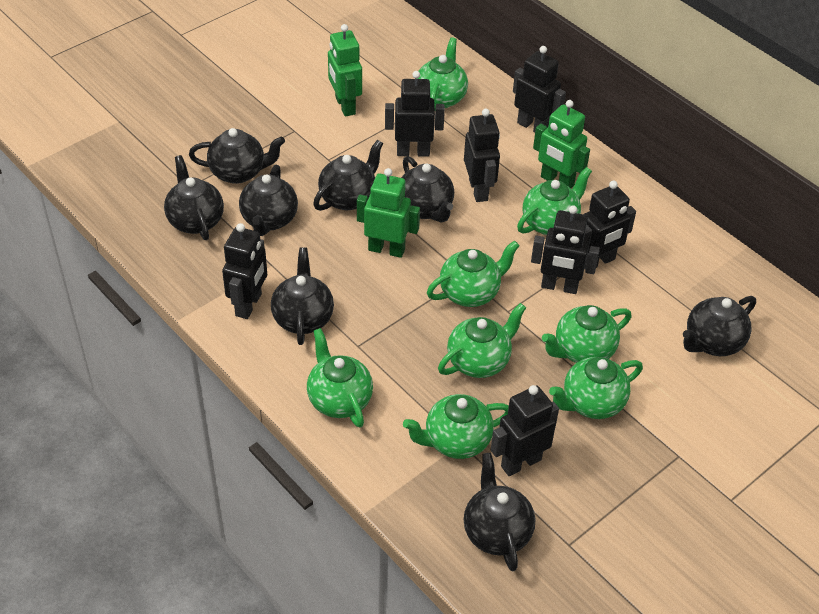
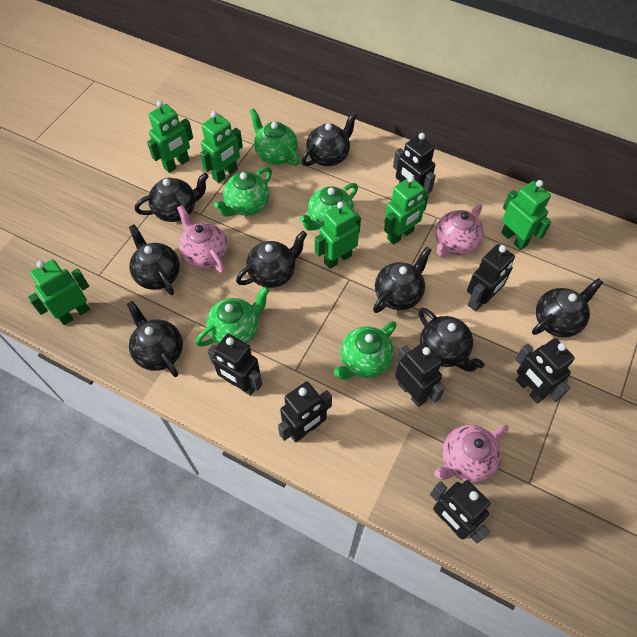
green robot: [328,24,362,117] [357,168,420,258] [533,100,590,188] = 3 -> [28,259,90,325] [147,101,193,173] [200,111,243,183] [315,201,361,269] [384,176,429,245] [501,180,552,250] = 6
green teapot: [307,328,373,428] [403,394,509,459] [417,37,468,108] [427,241,520,307] [438,303,526,378] [517,167,592,235] [542,305,631,363] [549,357,643,419] = 8 -> [196,287,270,347] [214,167,272,217] [249,108,299,166] [299,183,358,230] [334,321,397,380] = 5
pink teapot: none = 0 -> [177,205,228,273] [434,425,509,483] [435,204,484,257] = 3

